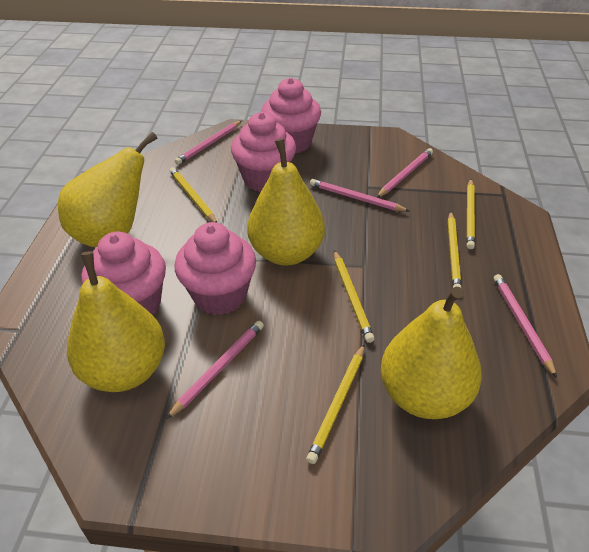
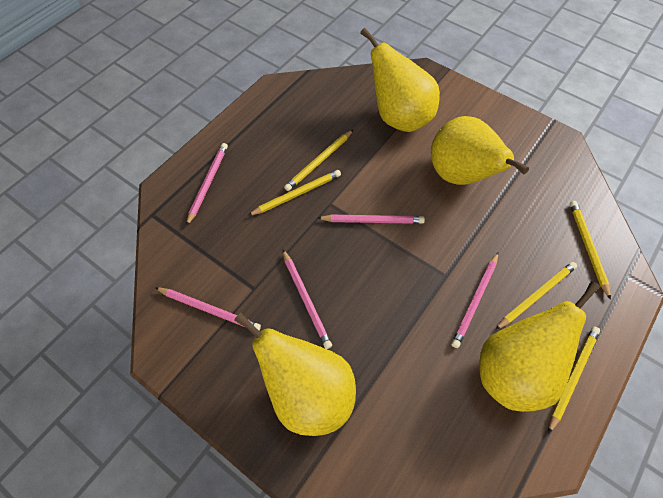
pink cupcake: [82,231,166,315] [174,222,256,315] [231,112,296,192] [261,78,321,154] = 4 -> none = 0

